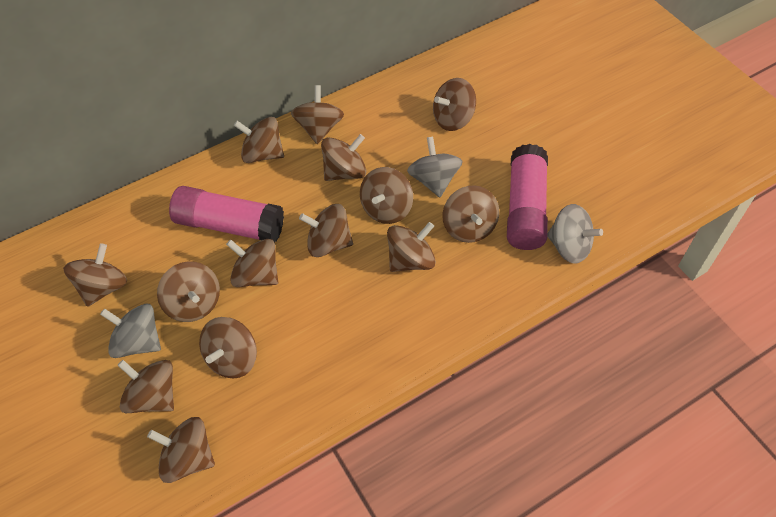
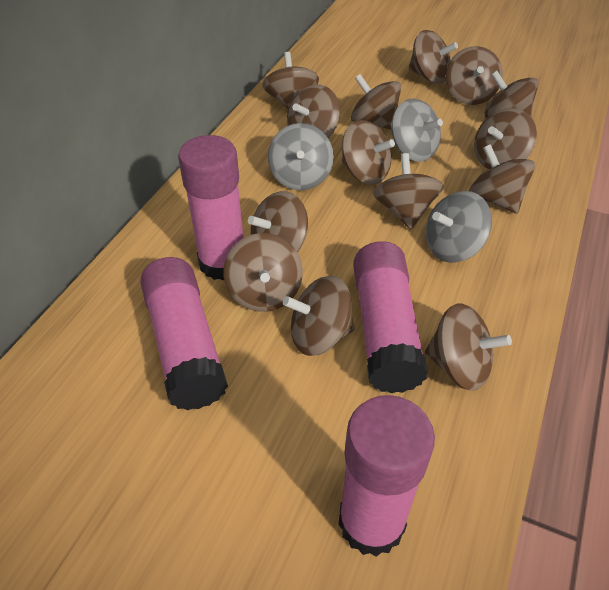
pink glue stick: [169,186,284,243] [507,144,548,250] = 2 -> [140,257,228,410] [178,135,243,280] [338,395,435,557] [353,241,428,393] = 4

